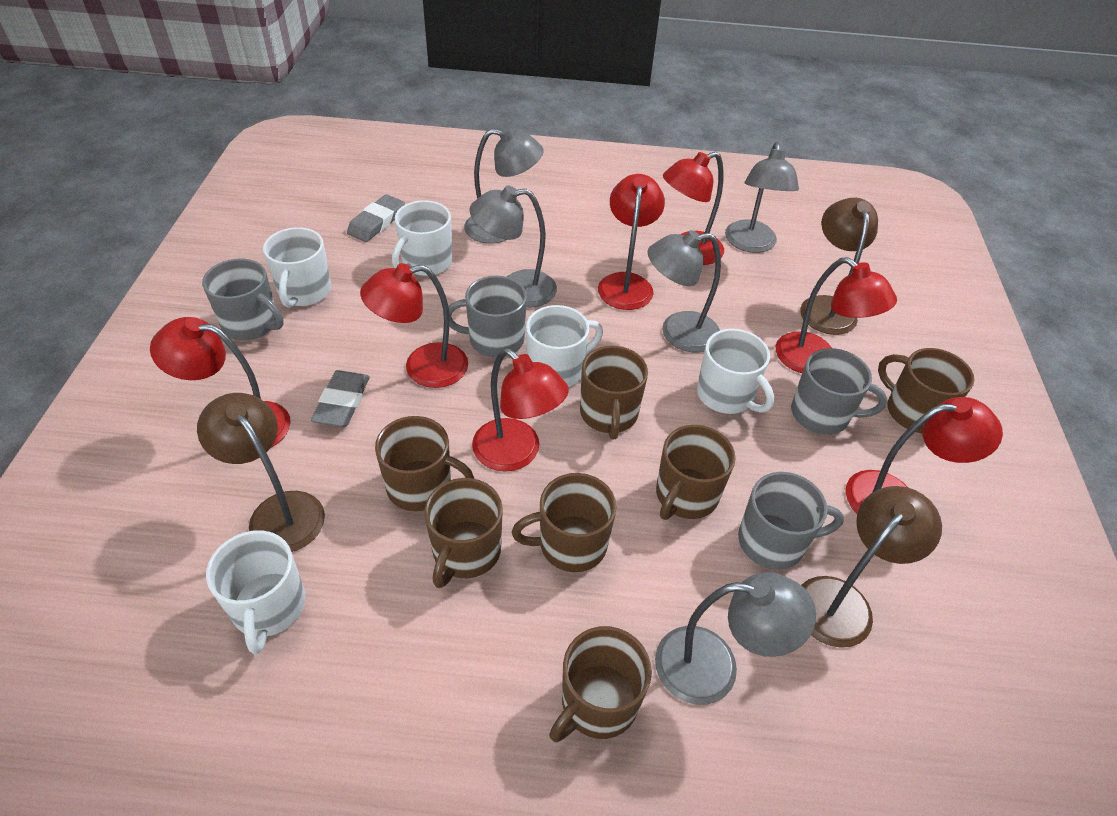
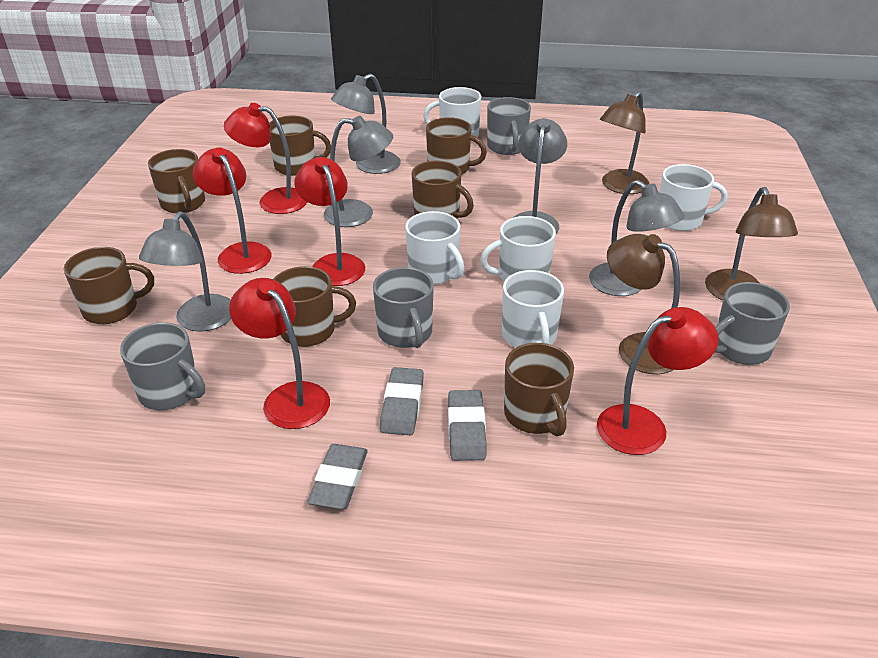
grey eraser: [311,370,370,427] [347,194,405,242] = 2 -> [307,444,368,509] [380,367,424,435] [448,390,487,461] = 3
red lamp: [150,317,291,448] [360,263,468,388] [472,348,569,472] [598,174,665,310] [663,152,724,265] [776,257,897,373] [846,397,1003,514] = 7 -> [193,147,272,274] [224,103,307,214] [229,278,330,429] [294,157,365,286] [597,307,719,455] = 5

